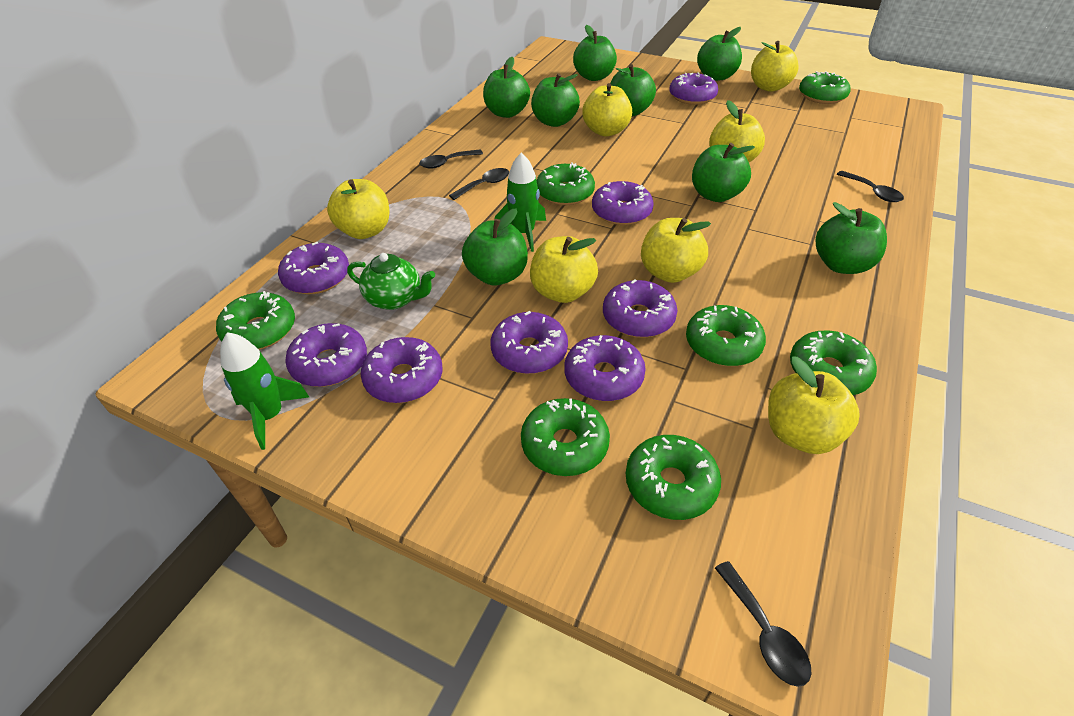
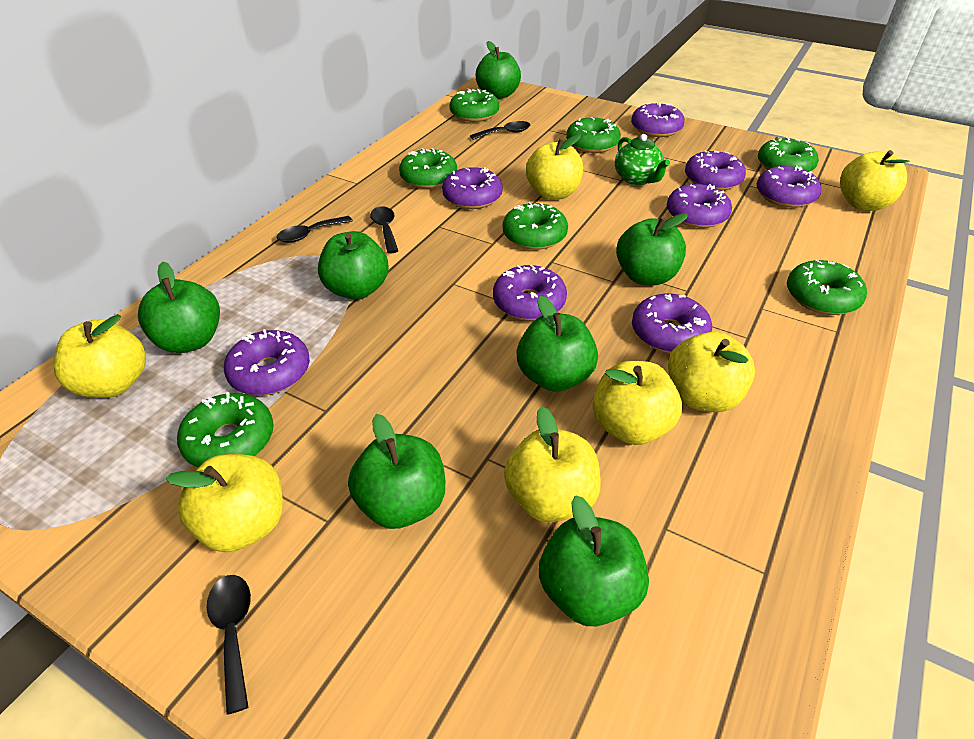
green apple: [462,209,528,286] [483,57,530,118] [531,73,580,127] [573,25,617,81] [610,64,656,116] [692,143,755,202] [697,27,742,81] [816,202,887,274] = 8 -> [138,262,220,353] [318,231,389,300] [348,414,445,529] [476,41,521,99] [517,296,598,392] [539,495,649,626] [616,213,688,285] = 7
green rocket: [220,332,309,450] [495,152,546,252] = 2 -> none = 0

